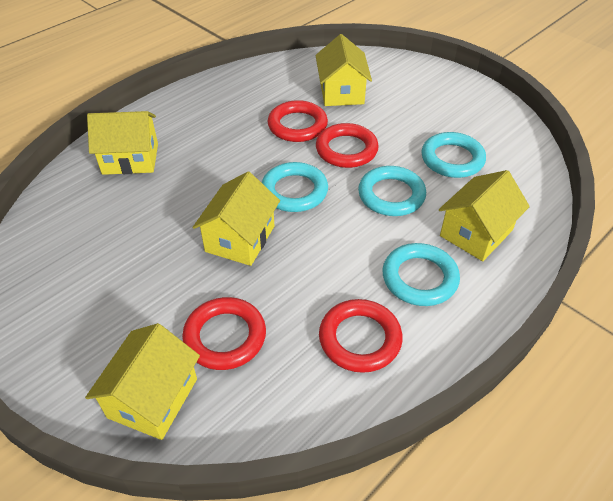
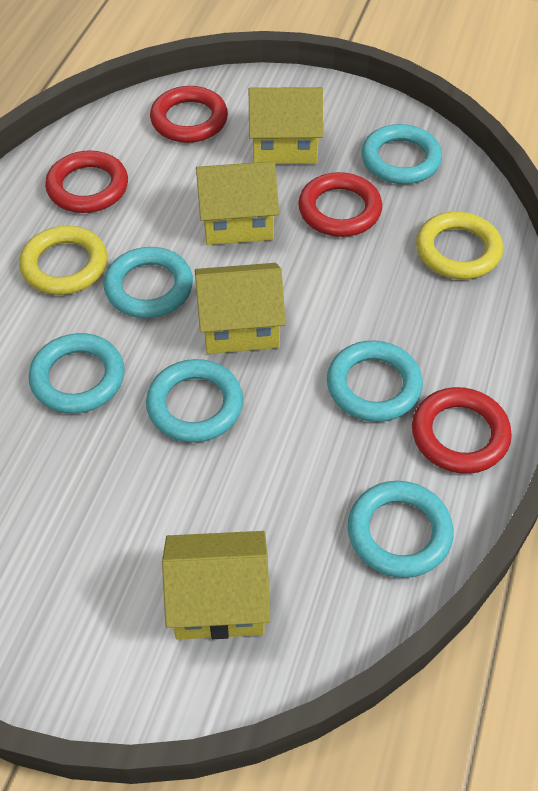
turquoise ring: [262,162,328,212] [358,166,426,216] [382,243,460,306] [421,132,486,178] = 4 -> [29,333,125,414] [104,247,193,318] [146,359,243,443] [327,341,423,422] [348,481,454,578] [362,124,442,184] = 6
yellow house: [85,323,200,440] [87,111,158,175] [192,172,280,266] [315,34,372,106] [439,170,530,261] = 5 -> [162,531,270,640] [195,263,286,354] [196,162,279,245] [249,87,323,164] = 4
yellow ring: none = 0 -> [19,225,107,295] [416,212,503,280] = 2

